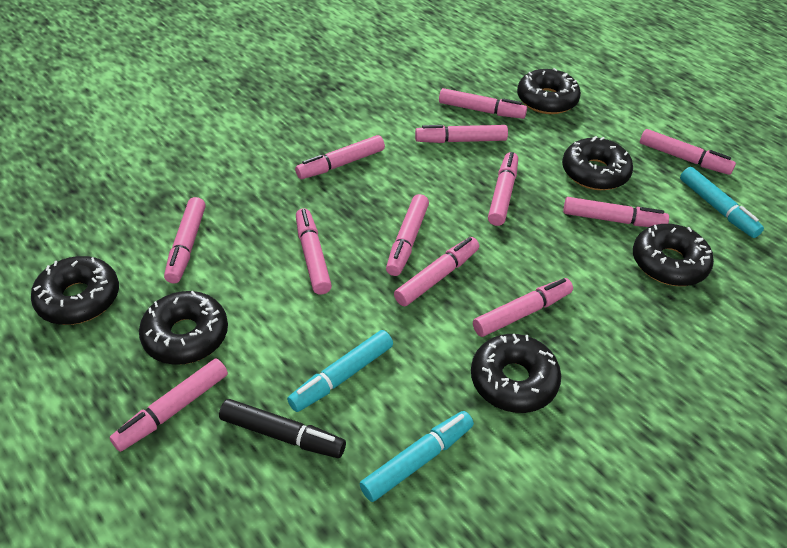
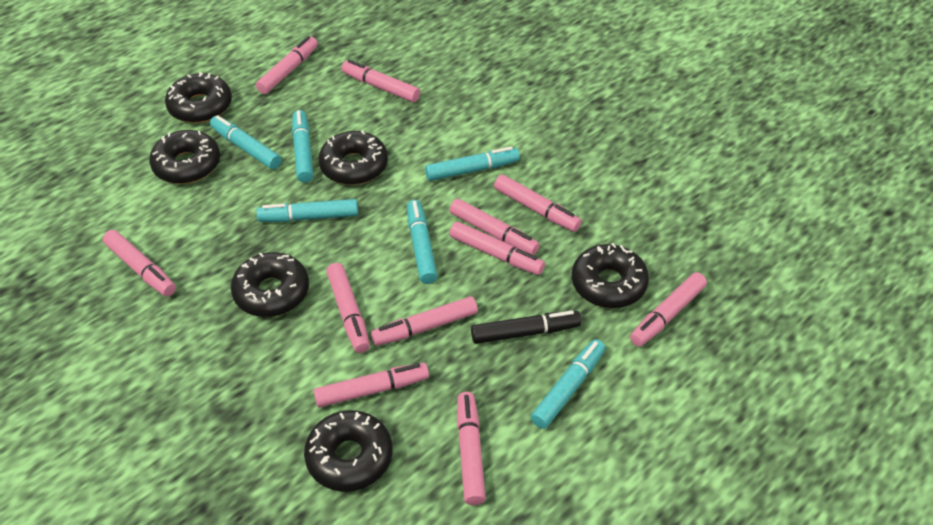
pink marker: [109,359,228,452] [164,197,206,284] [295,135,385,179] [296,208,332,295] [386,194,429,276] [394,237,479,306] [415,125,508,143] [439,88,527,119] [473,278,573,337] [488,152,518,226] [563,197,669,227] [640,129,736,175] = 12 -> [103,230,176,296] [256,36,318,94] [314,363,429,407] [326,263,370,353] [341,60,420,102] [371,296,478,346] [449,199,540,255] [449,221,545,275] [457,392,486,505] [494,175,582,232] [630,272,707,347] = 11
turquoise marker: [287,330,393,412] [360,411,474,502] [680,167,764,238] = 3 -> [210,115,282,169] [256,199,358,222] [292,110,313,183] [407,200,437,284] [425,147,520,181] [531,339,605,429] = 6

